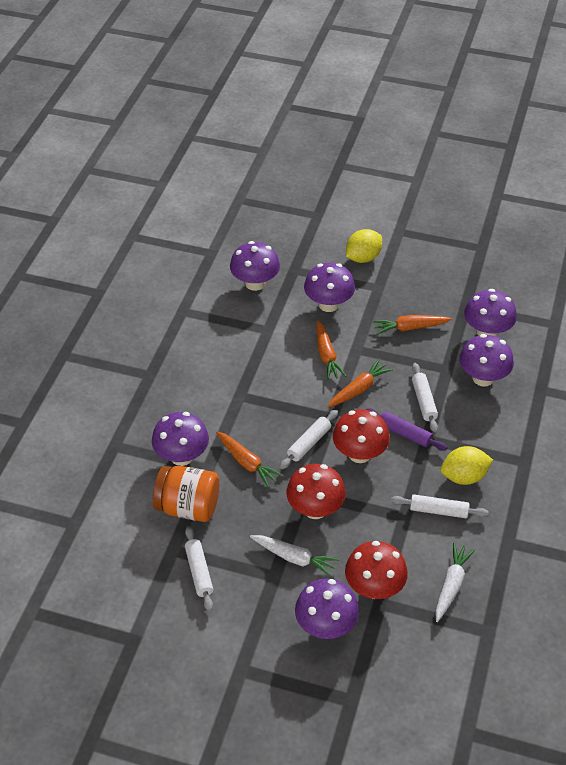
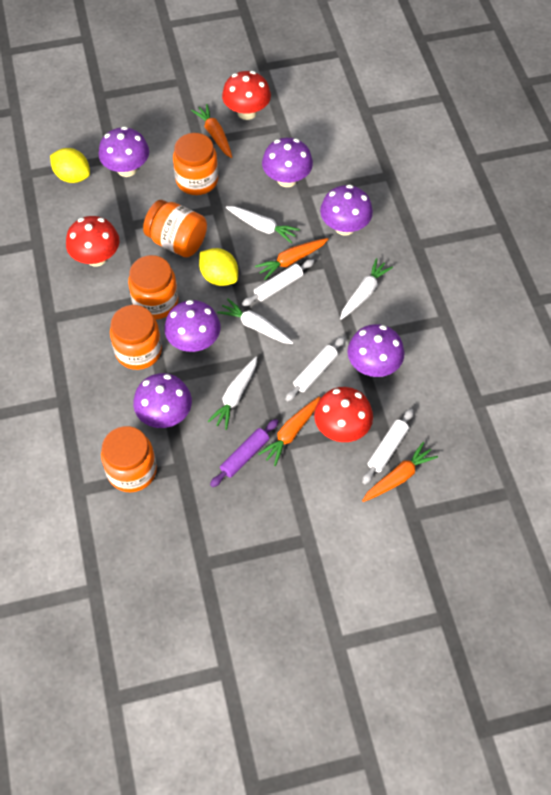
orange jar: [153,466,219,522] = 1 -> [101,426,157,492] [110,305,162,370] [128,255,178,320] [143,200,207,257] [173,133,218,195] = 5
white carrot: [250,535,339,577] [435,542,475,622] = 2 -> [207,357,257,430] [217,298,293,344] [226,206,300,243] [340,258,393,320] = 4
white rolling pin: [185,526,213,611] [280,409,338,469] [391,494,489,518] [412,363,438,432] = 4 -> [242,259,314,306] [285,336,345,402] [362,409,414,484] = 3

